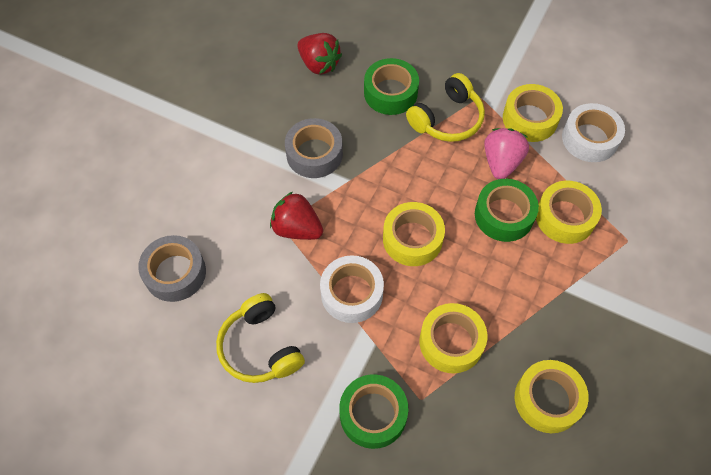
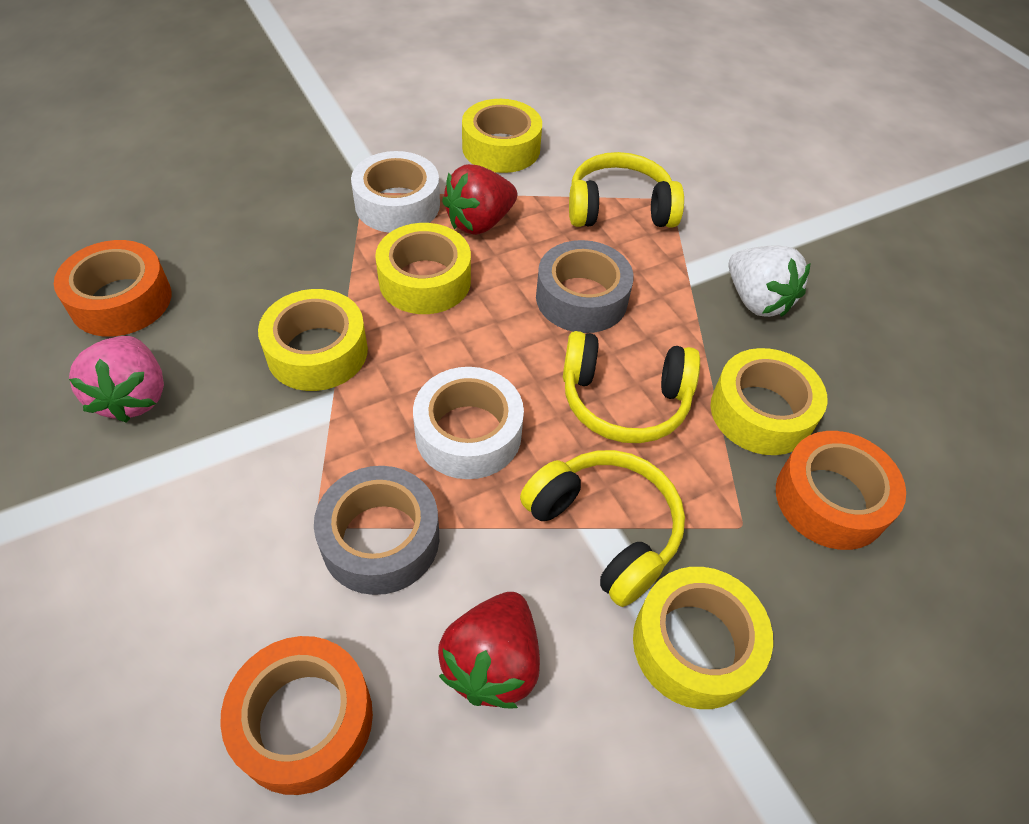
green tape: [339,374,408,449] [364,58,419,115] [475,179,539,242] = 3 -> none = 0
orange tape: none = 0 -> [54,240,171,337] [220,636,373,795] [776,431,906,550] = 3
white strawberry: none = 0 -> [729,245,810,317] = 1
yellow headphones: [216,293,305,383] [406,73,485,142] = 2 -> [520,450,685,607] [563,331,700,443] [569,152,684,227] = 3

